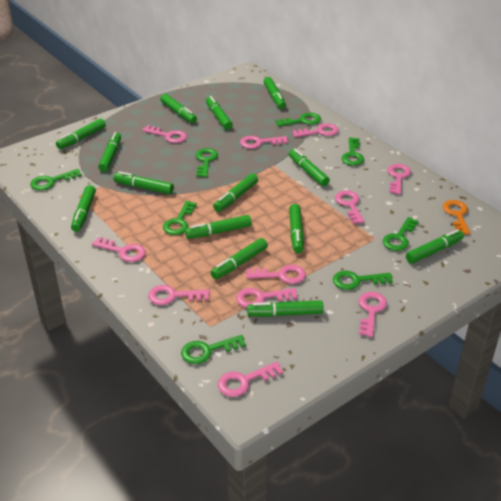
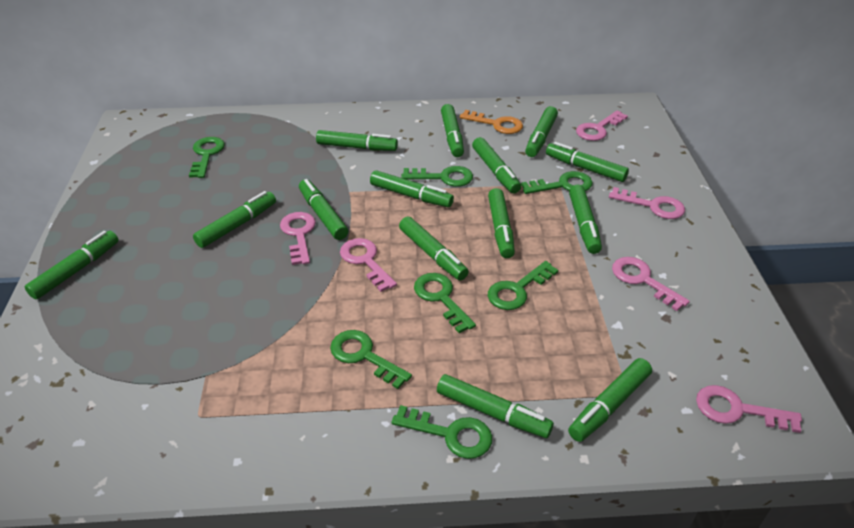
green key: [30,169,82,191] [163,201,197,235] [181,335,246,364] [196,148,218,177] [276,113,321,127] [333,271,393,290] [341,137,364,166] [383,217,419,251] = 8 -> [189,137,225,178] [330,330,412,389] [391,405,492,459] [401,166,473,187] [414,273,476,333] [488,261,558,310] [521,171,593,194] = 7
pink key: [92,237,146,262] [142,125,187,143] [148,285,210,305] [218,362,283,397] [236,288,297,308] [240,136,288,149] [246,265,306,284] [292,123,339,137] [335,190,365,224] [359,292,387,337] [388,164,411,194] = 11 -> [280,212,316,265] [340,238,397,292] [576,110,628,141] [609,187,685,219] [612,257,690,311] [696,385,802,433] = 6

